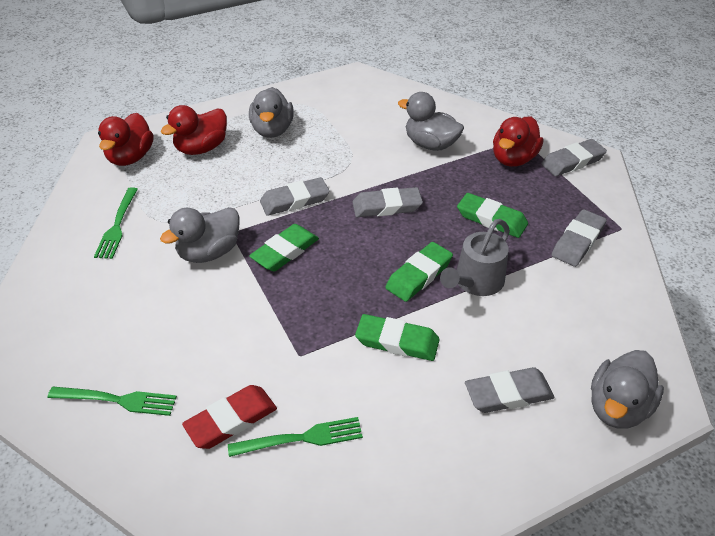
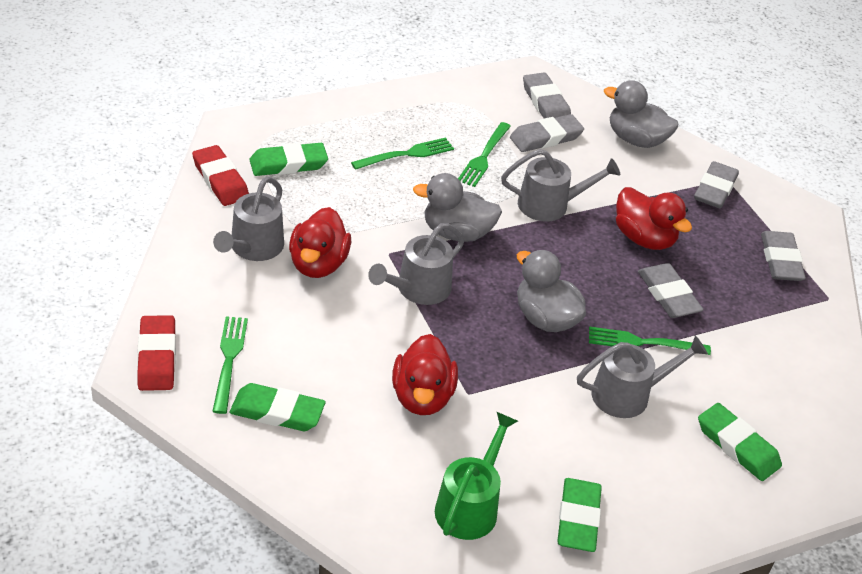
green fork: [48,387,177,416] [94,187,138,259] [228,417,363,457] = 3 -> [212,316,248,414] [351,137,454,170] [458,122,511,187] [589,326,711,355] = 4
green watering can: none = 0 -> [435,412,518,540] = 1
grey duck: [160,207,240,263] [249,87,294,138] [398,92,464,151] [591,350,664,429] = 4 -> [413,173,502,242] [517,250,586,332] [604,80,678,148] = 3
grey watering can: [440,219,510,296] = 1 -> [213,177,284,261] [368,223,465,305] [501,149,620,222] [577,336,708,418] = 4
red eraser: [182,385,277,449] = 1 -> [137,315,176,391] [192,145,249,206] = 2

